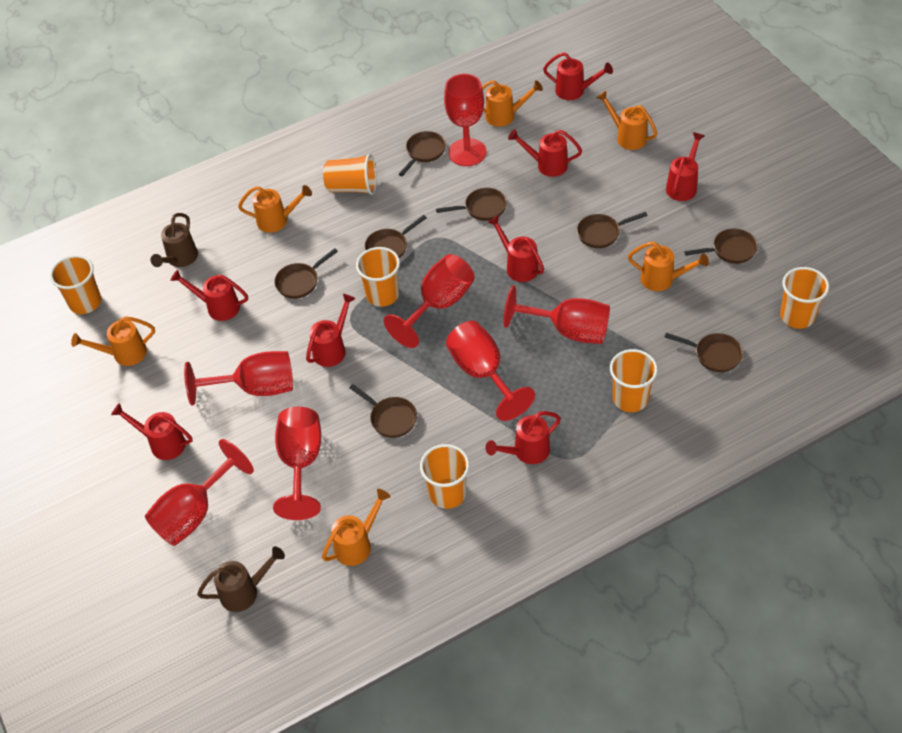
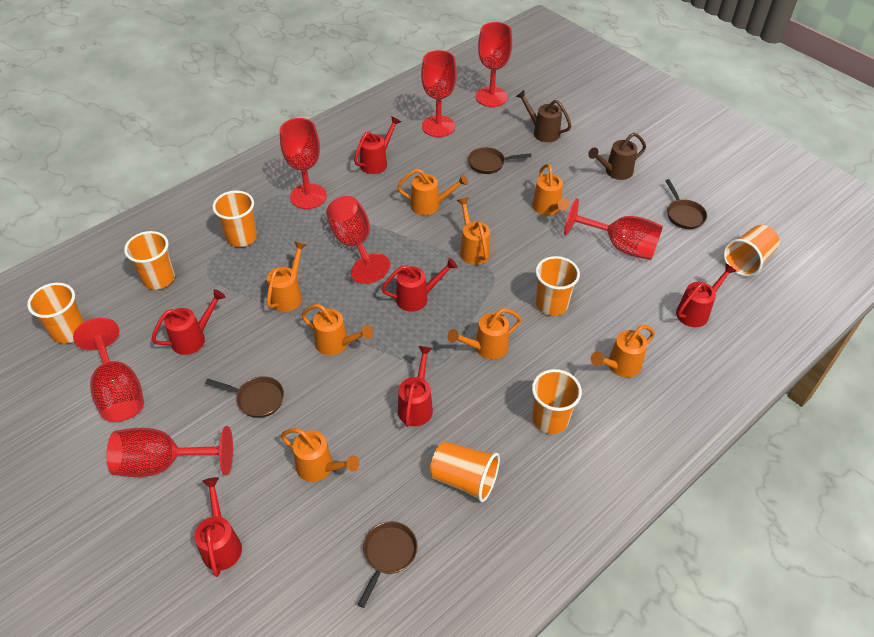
brown pan: [274,248,338,299] [349,384,417,438] [365,215,427,258] [399,131,446,176] [436,188,507,221] [577,212,647,248] [665,333,743,372] [684,229,758,264] = 8 -> [205,376,284,418] [358,521,417,608] [468,147,531,174] [665,179,707,229] = 4
orange cup: [50,255,101,314] [323,154,377,195] [356,247,400,307] [420,444,470,509] [610,349,658,412] [780,267,829,329] = 6 -> [27,283,85,344] [124,231,175,290] [212,191,257,247] [430,441,500,502] [532,369,582,434] [536,256,580,316] [723,225,780,277] = 7
orange watering can: [71,316,155,366] [238,185,312,233] [322,489,390,566] [482,80,543,127] [597,91,657,150] [628,241,709,291] = 6 -> [267,241,306,312] [281,428,360,482] [301,304,373,355] [397,169,468,215] [448,308,522,360] [457,197,490,265] [532,164,570,215] [591,325,655,378] = 8
red watering can: [111,403,193,460] [170,270,248,321] [306,294,356,367] [486,411,561,464] [488,215,544,282] [508,129,582,177] [543,52,613,100] [666,132,704,201] = 8 -> [152,289,225,355] [194,477,242,577] [354,116,401,174] [381,258,458,312] [398,346,433,427] [676,263,736,327] = 6

